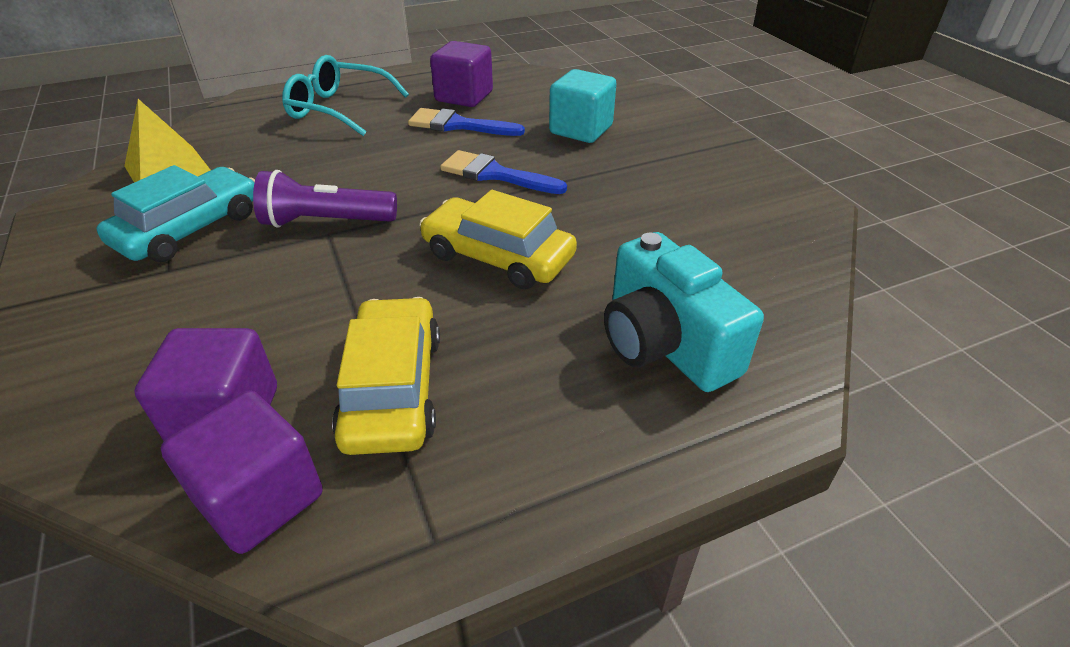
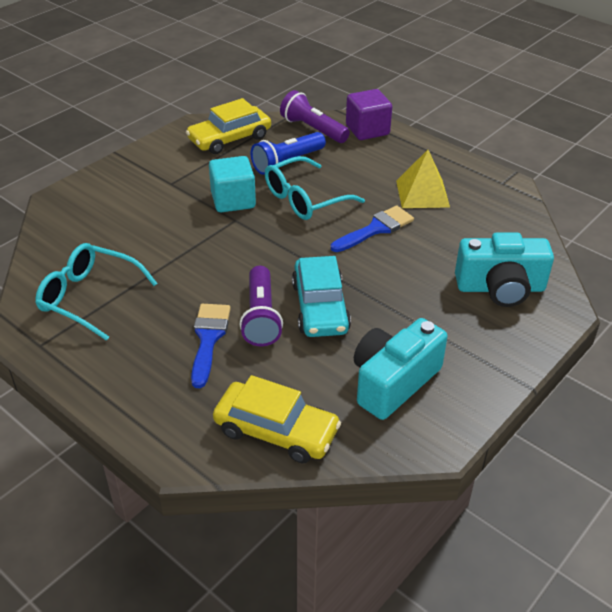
blue flashlight: none = 0 -> [251,132,326,175] = 1
purple cube: [134,328,277,441] [161,391,323,554] [430,41,493,107] = 3 -> [346,89,392,140] = 1
purple flashlight: [253,170,397,228] = 1 -> [240,266,283,346] [280,90,350,143] = 2
turquoise camera: [604,232,764,392] = 1 -> [354,318,448,420] [455,232,554,307] = 2
turquoise glasses: [282,55,409,136] = 1 -> [35,243,158,341] [265,156,365,220] = 2

